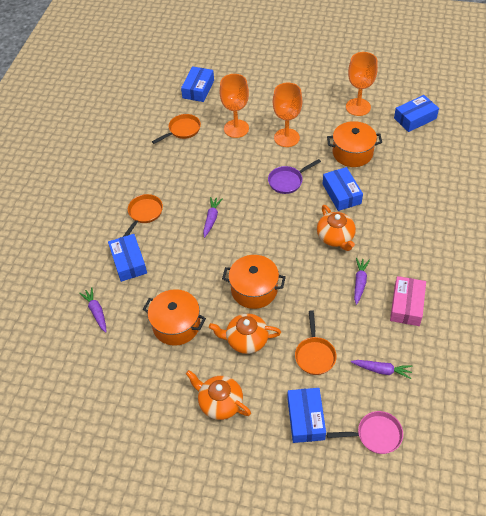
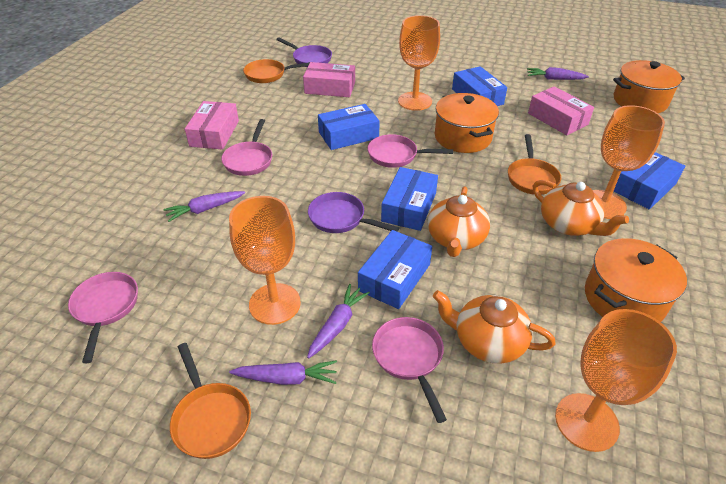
orange goblet: [220,74,249,138] [273,82,302,147] [346,52,378,116] = 3 -> [229,196,301,325] [398,15,440,111] [555,309,677,452] [593,105,665,219] = 4
pink box: [390,276,426,326] = 1 -> [185,101,239,150] [303,62,355,97] [528,86,594,135] = 3
pink pan: [327,411,403,454] = 1 -> [68,272,138,363] [221,119,272,176] [368,134,453,168] [372,317,447,423] = 4
purple pan: [268,159,321,194] = 1 -> [276,37,332,67] [308,192,399,233] = 2

